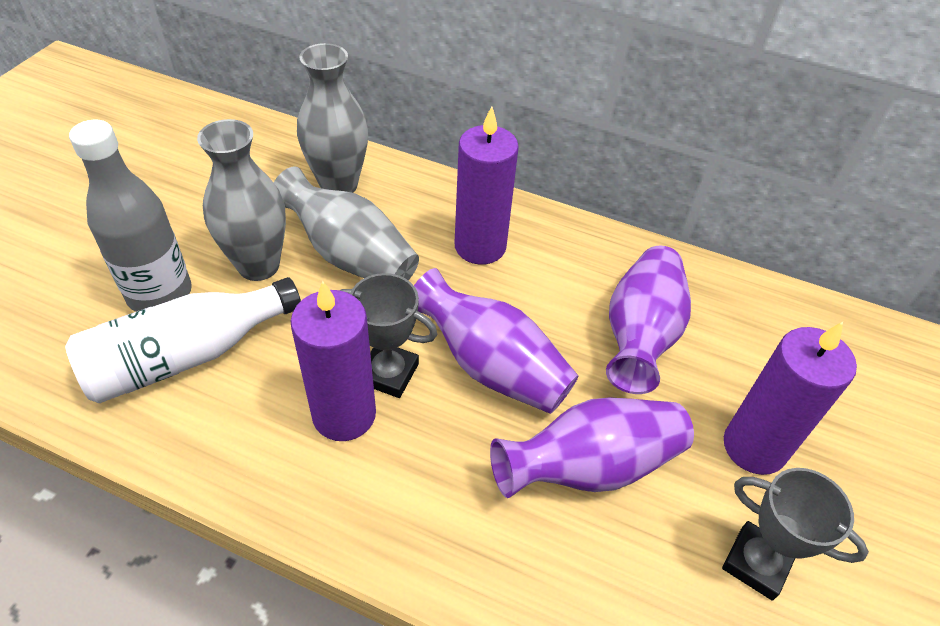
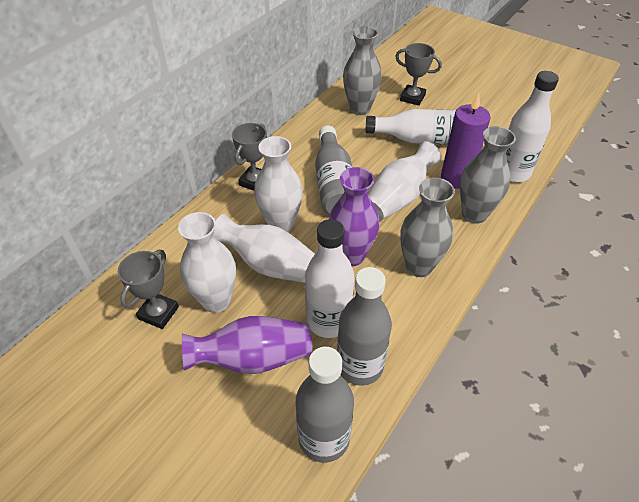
grey bottle: [69,120,192,312] = 1 -> [296,347,354,463] [315,126,352,215] [337,267,392,386] = 3
grey trophy: [340,273,438,398] [722,468,869,601] = 2 -> [118,250,179,329] [232,123,267,191] [395,43,442,106] = 3
purple candle: [291,281,376,441] [455,106,519,265] [724,322,857,475] = 3 -> [441,92,490,189] = 1
purple vase: [414,268,578,414] [490,397,694,498] [606,246,691,394] = 3 -> [182,316,312,374] [329,167,380,266] = 2
white bottle: [65,277,301,403] = 1 -> [305,219,354,338] [365,109,456,145] [506,71,559,182] = 3
white vase: none = 0 -> [178,212,236,313] [213,214,315,283] [254,136,303,232] [368,141,442,221] = 4

